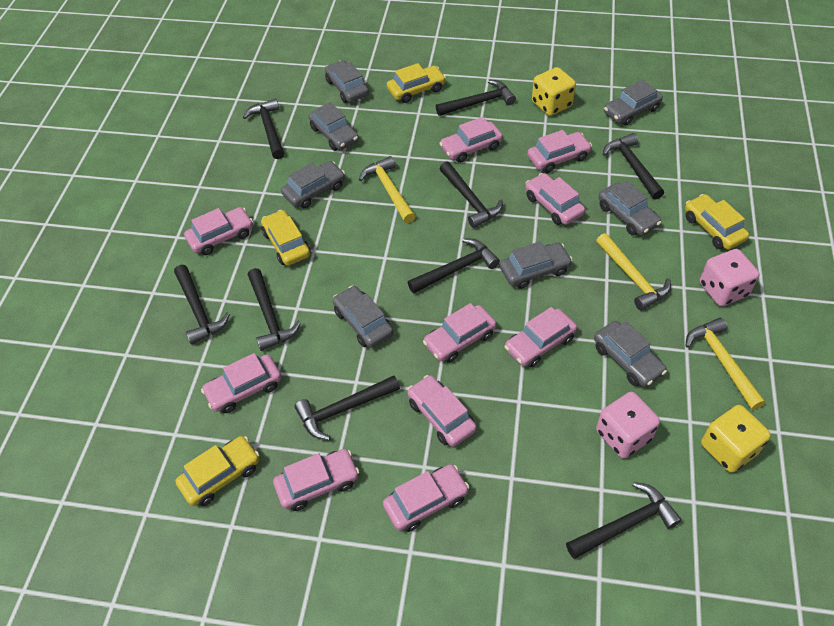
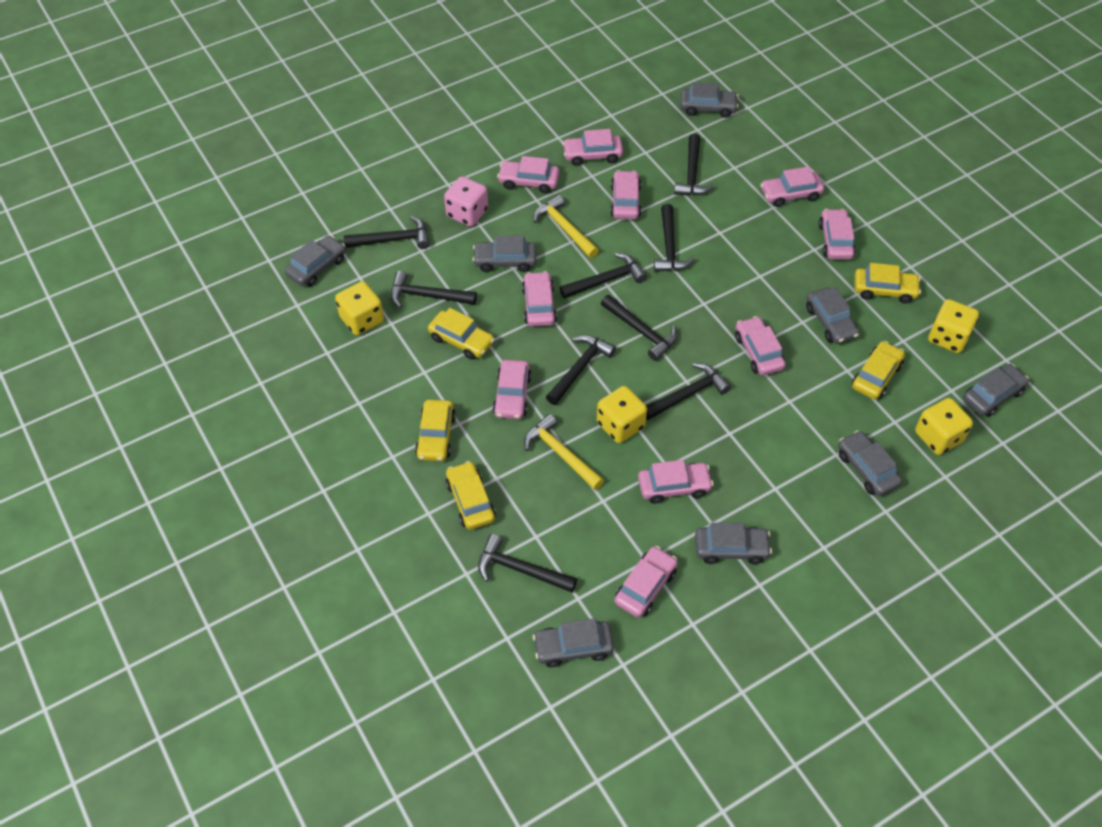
pink dice: [596,392,660,458] [700,249,760,306] = 2 -> [444,176,488,227] = 1
yellow car: [175,436,259,506] [261,210,311,266] [387,63,446,103] [685,194,749,250] = 4 -> [415,399,456,461] [428,308,495,360] [446,461,496,530] [852,341,905,399] [855,263,921,303] = 5
yellow dice: [532,67,576,116] [701,405,771,473] = 2 -> [335,281,384,335] [597,386,647,443] [915,398,973,455] [928,299,979,353] = 4
yellow hammer: [359,156,416,223] [596,233,671,310] [685,318,765,410] = 3 -> [524,414,604,490] [533,195,599,258] = 2

